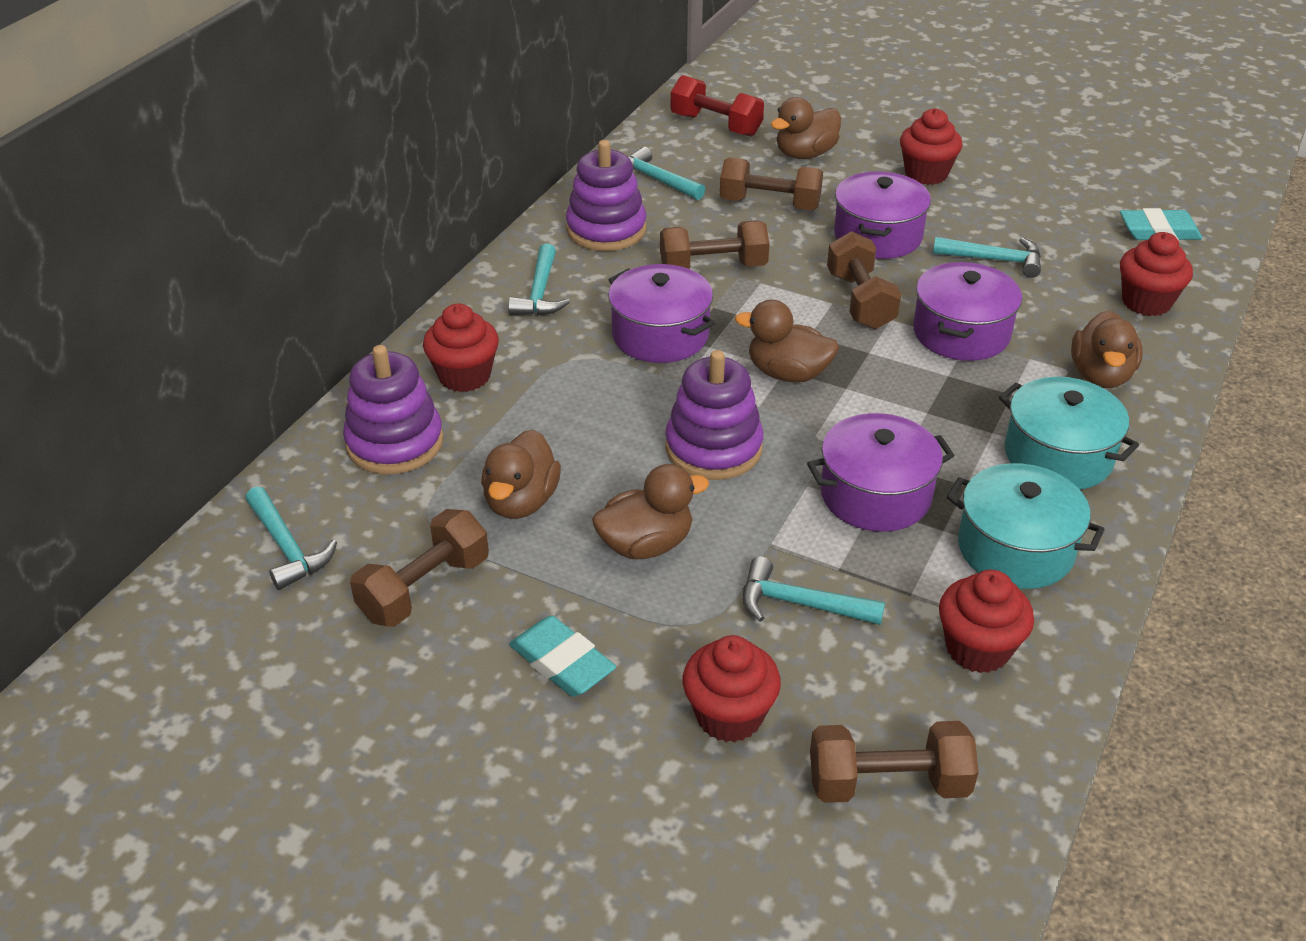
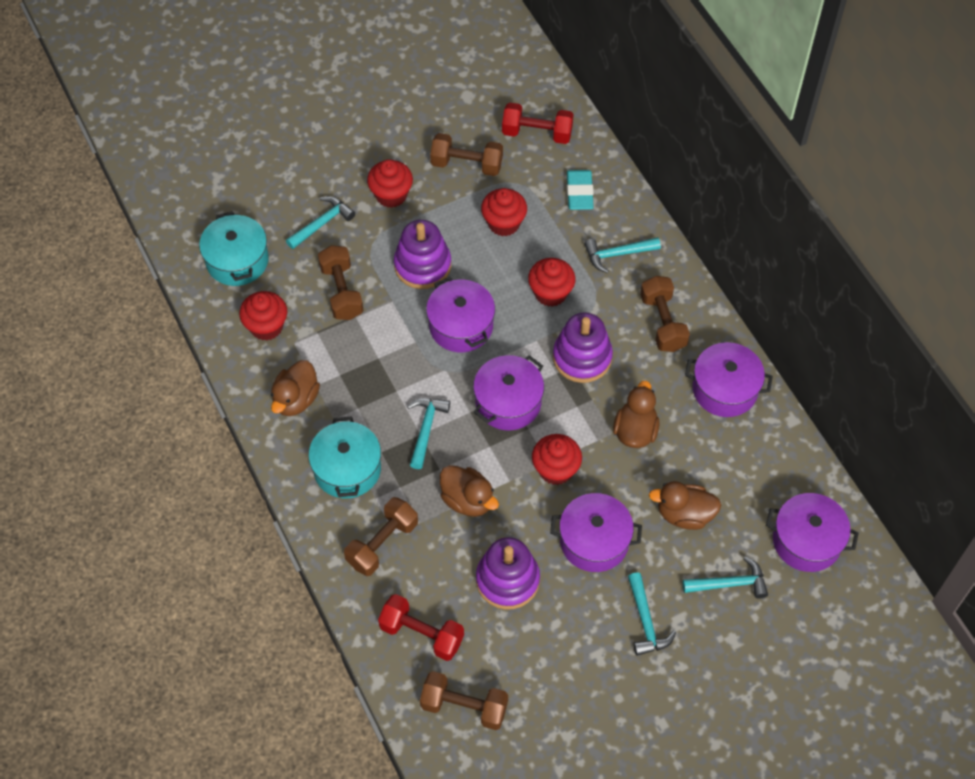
brown duck: [481,429,561,519] [592,464,709,559] [735,299,839,382] [771,97,841,159] [1071,311,1143,388] = 5 -> [271,360,320,416] [440,465,499,517] [613,381,660,448] [649,481,721,530] = 4
purple pot: [608,264,715,363] [807,413,955,532] [834,171,931,259] [913,262,1022,361] = 4 -> [426,277,495,352] [473,355,544,430] [550,493,642,572] [685,342,773,417] [766,493,859,572] = 5
red dumbbell: [671,75,764,137] = 1 -> [378,594,464,661] [502,103,574,144] = 2
turquoise eraser: [509,616,616,697] [1120,208,1202,241] = 2 -> [567,170,594,210] = 1

